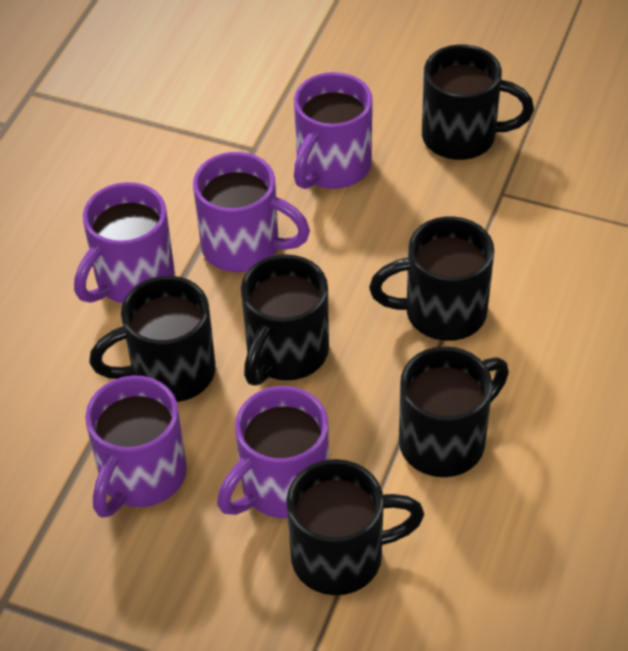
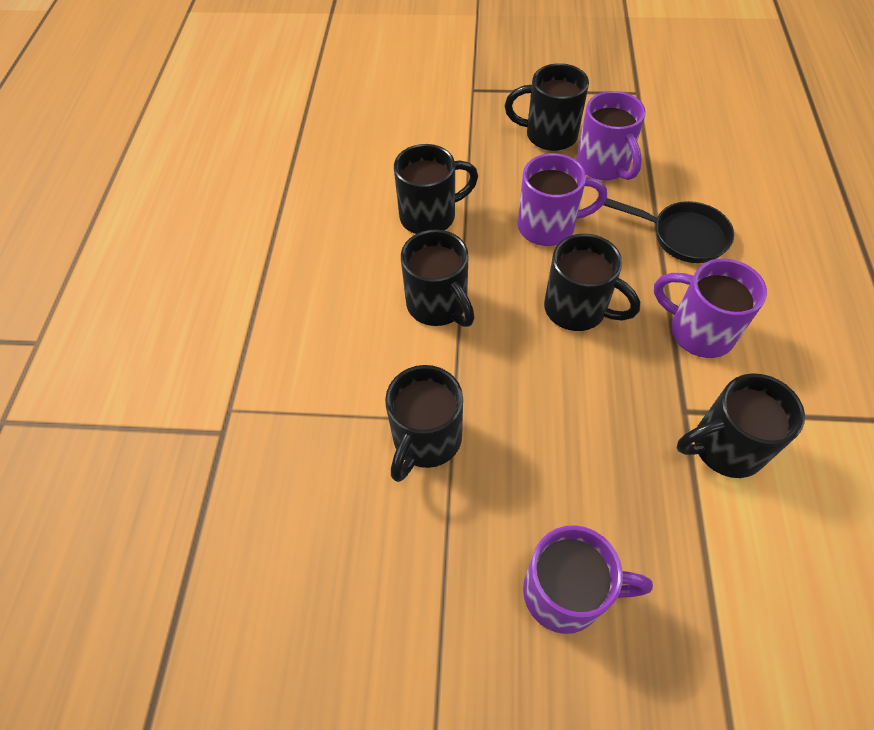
black pan: none = 0 -> [603,198,734,263] = 1
purple mug: [74,182,175,303] [85,376,187,518] [193,152,310,272] [217,386,329,518] [294,72,373,189] = 5 -> [518,153,607,246] [523,525,653,634] [576,91,645,180] [654,259,767,358] = 4

